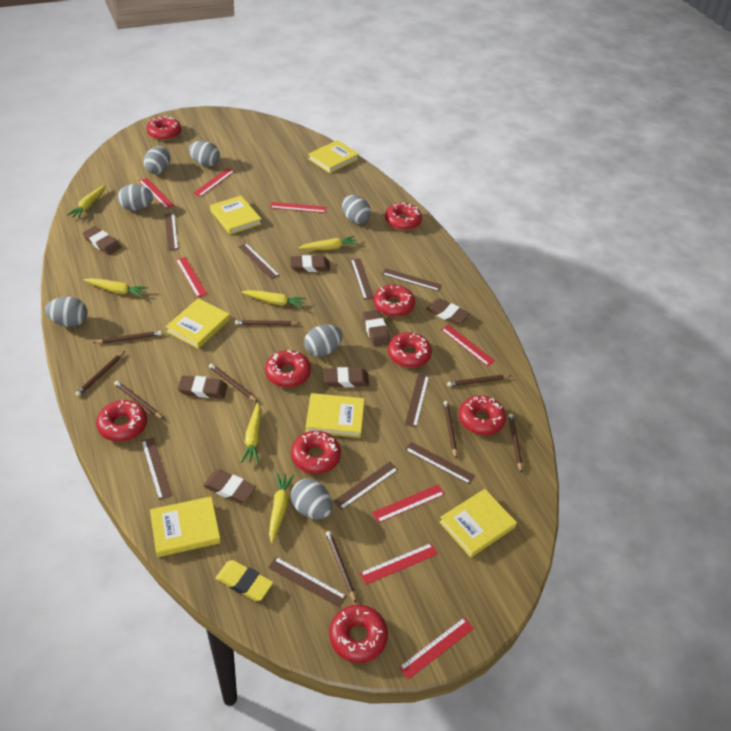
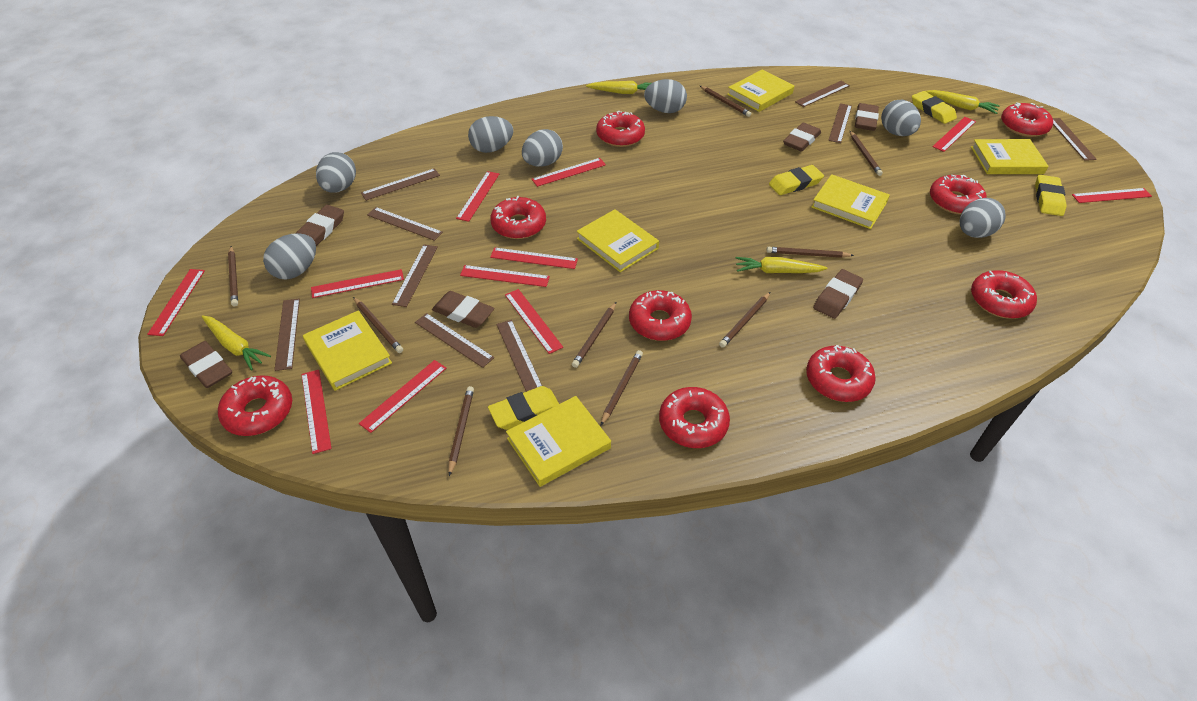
brown eraser: [82,226,121,255] [178,376,227,399] [203,469,256,504] [290,255,330,272] [324,367,369,387] [363,310,390,346] [426,298,470,325] = 7 -> [180,341,232,388] [296,205,344,246] [432,291,494,328] [783,123,821,152] [813,269,863,319] [855,103,879,131] = 6
red ruler: [139,178,175,209] [176,257,207,297] [193,168,235,197] [270,202,326,213] [360,543,438,585] [372,484,445,523] [399,617,474,680] [441,325,495,366] = 8 -> [147,269,205,336] [301,370,332,454] [311,269,404,298] [359,360,446,433] [456,171,499,222] [460,265,550,287] [490,247,578,269] [505,289,563,354] [532,158,606,187] [932,117,976,152] [1072,188,1152,203] = 11
yellow carrot: [67,185,106,219] [84,278,148,297] [241,290,306,308] [241,403,261,463] [269,473,294,543] [298,236,358,250] = 6 -> [201,315,271,371] [586,81,651,94] [736,257,828,273] [925,90,1000,114] = 4
yellow eraser: [216,560,273,601] = 1 -> [488,386,559,430] [769,165,824,195] [912,91,957,124] [1035,175,1067,216] = 4

